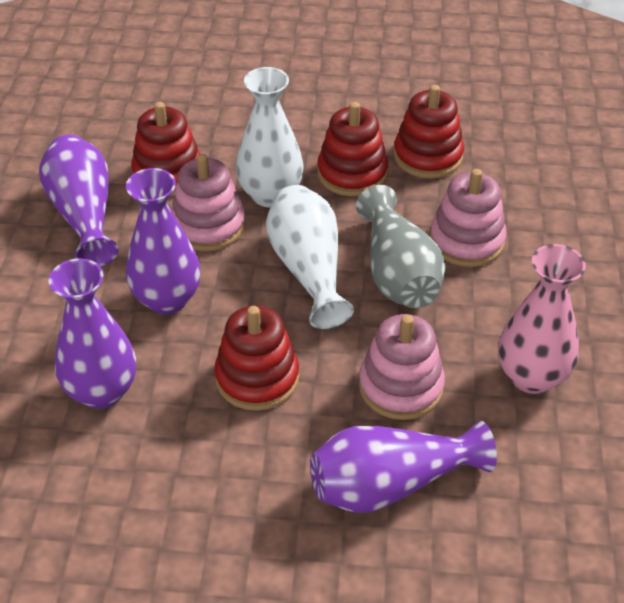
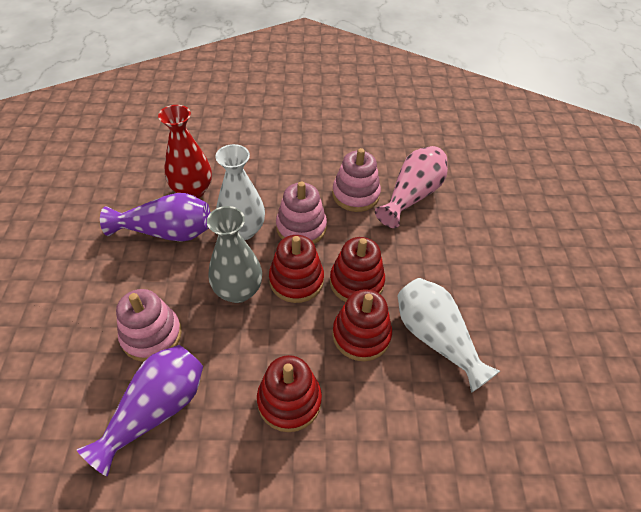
purple vase: [39,134,119,266] [48,258,136,409] [126,168,201,314] [310,421,497,513] = 4 -> [77,345,203,476] [100,193,210,242] = 2
red vase: none = 0 -> [158,105,212,198] = 1

